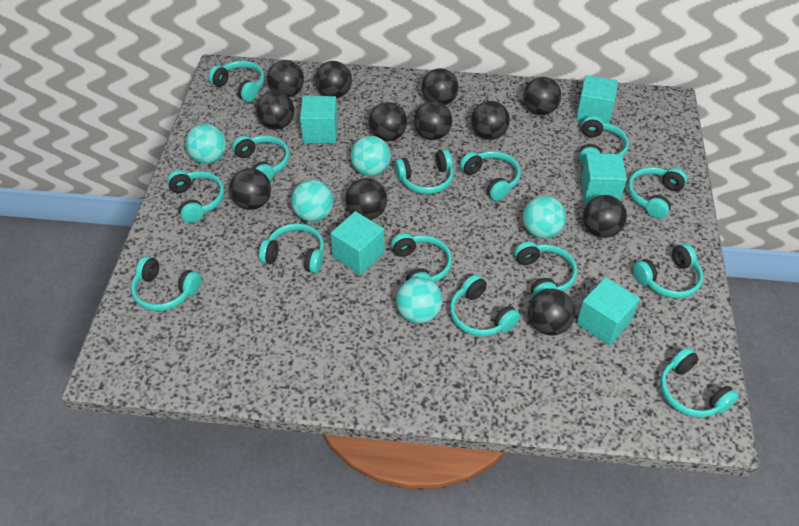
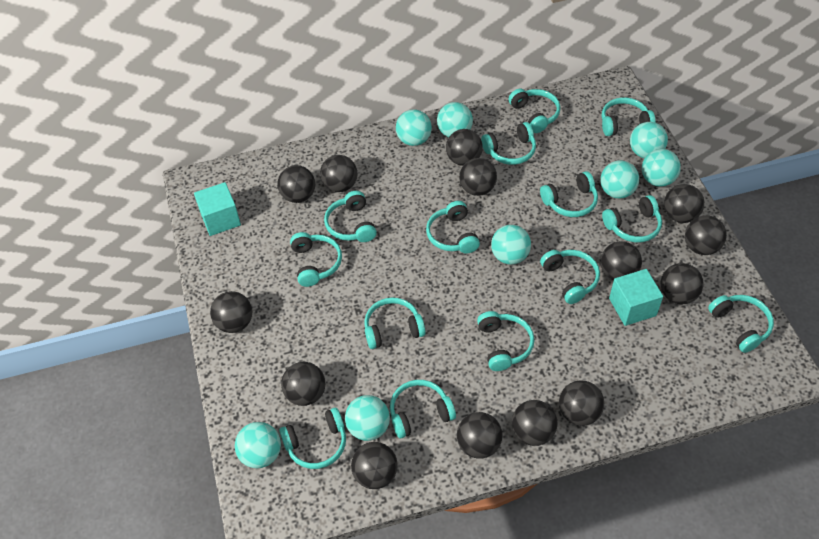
black ball: [229,168,271,210] [256,91,295,129] [267,60,304,97] [315,61,352,98] [345,178,387,220] [368,102,407,141] [414,101,452,140] [421,68,459,105] [471,101,510,140] [523,77,561,115] [528,289,576,335] [583,195,627,238] = 12 -> [210,291,252,333] [277,165,315,203] [281,362,325,406] [320,155,357,192] [351,442,398,489] [446,129,483,166] [457,412,502,458] [459,158,497,196] [512,400,557,446] [559,380,604,426] [600,241,642,280] [660,263,704,304] [664,184,704,223] [685,215,727,255] = 14
turquoise ball: [185,124,226,164] [291,180,334,222] [350,136,391,176] [396,277,442,324] [523,196,566,239] = 5 -> [235,422,281,468] [345,395,390,441] [396,109,432,146] [437,102,473,137] [491,225,531,264] [600,160,639,199] [630,122,668,158] [642,149,681,187] = 8
turquoise cube: [300,96,338,143] [330,211,385,275] [576,75,618,124] [577,277,640,346] [581,153,627,203] = 5 -> [194,182,241,236] [609,269,663,326] = 2

